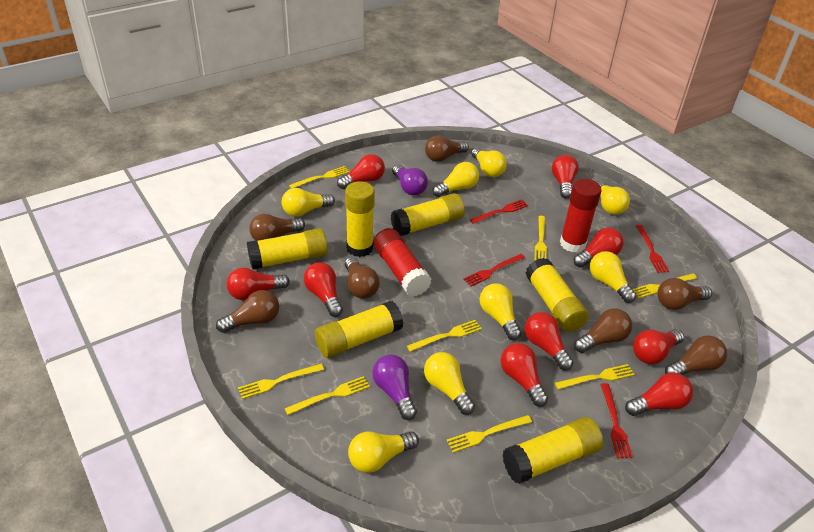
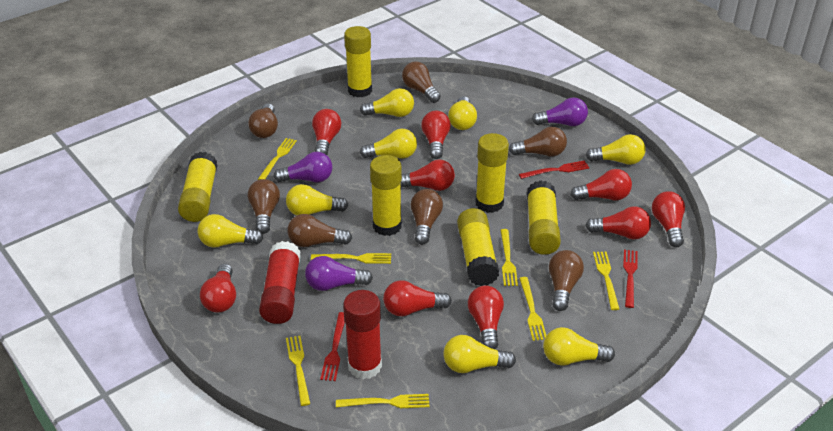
purple light bulb: [373,355,417,420] [392,164,428,196] = 2 -> [274,152,332,183] [305,256,373,291] [532,97,588,126] = 3
red fork: [463,254,525,287] [470,199,528,224] [600,383,633,458] [636,225,669,273] = 4 -> [320,312,345,381] [519,160,589,179] [623,250,638,308] = 3
yellow fork: [238,364,324,399] [285,376,370,415] [289,166,350,188] [407,320,482,352] [446,415,532,453] [534,216,547,261] [555,364,635,390] [633,273,697,298] = 8 -> [258,138,297,180] [286,336,310,406] [311,253,391,264] [336,394,430,408] [500,229,518,286] [519,277,546,341] [593,252,619,310] = 7

